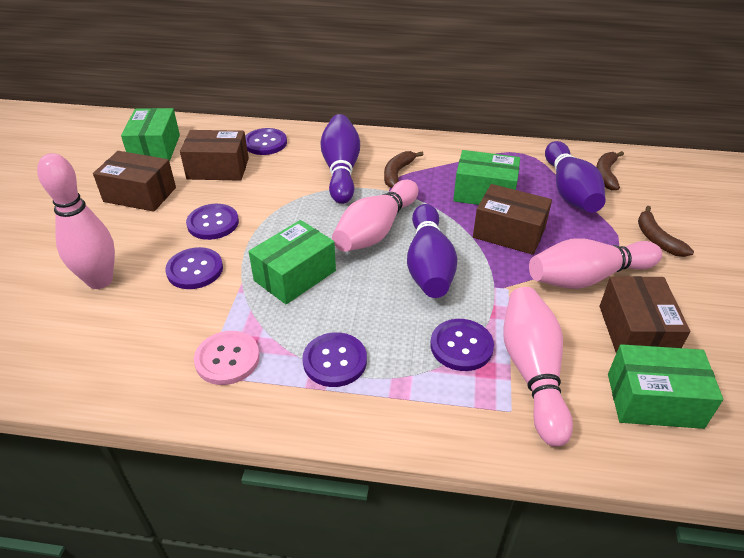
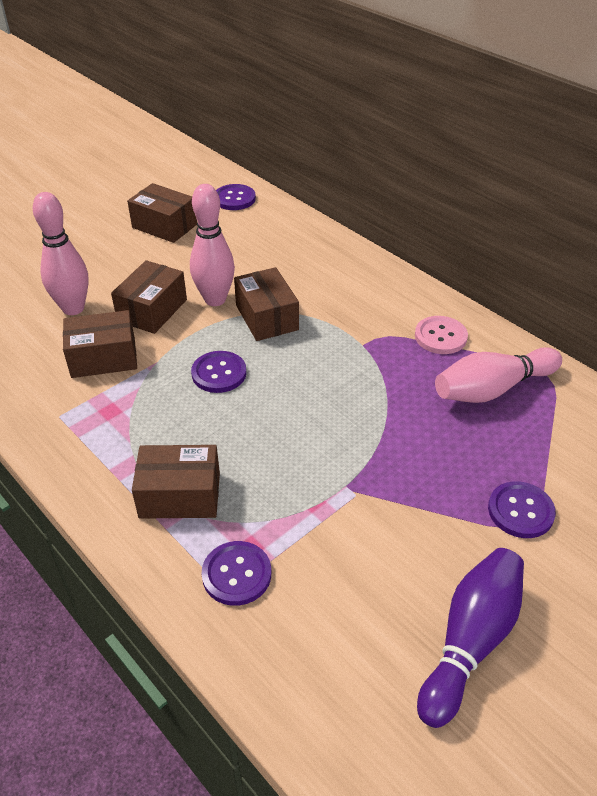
brown banana: [384,151,424,188] [596,151,624,190] [638,206,694,257] = 3 -> none = 0
brown box: [93,151,176,212] [180,130,249,181] [473,184,552,255] [600,276,690,353] = 4 -> [63,310,137,378] [111,260,187,334] [127,183,197,243] [132,445,220,519] [234,267,299,341] = 5
green box: [121,108,180,162] [249,220,336,304] [453,150,520,205] [608,344,723,429] = 4 -> none = 0
pink bowling pin: [37,153,115,289] [332,180,418,252] [503,287,573,447] [529,238,662,289] = 4 -> [33,192,89,315] [190,184,235,306] [435,347,562,403] = 3
purple bowling pin: [320,114,360,204] [407,204,457,298] [545,141,606,213] = 3 -> [417,548,524,728] = 1
purple button: [165,247,223,289] [186,204,239,240] [245,128,287,155] [302,332,367,387] [430,319,494,371] = 5 -> [191,351,246,393] [201,541,271,606] [216,184,256,210] [488,481,556,538] = 4

